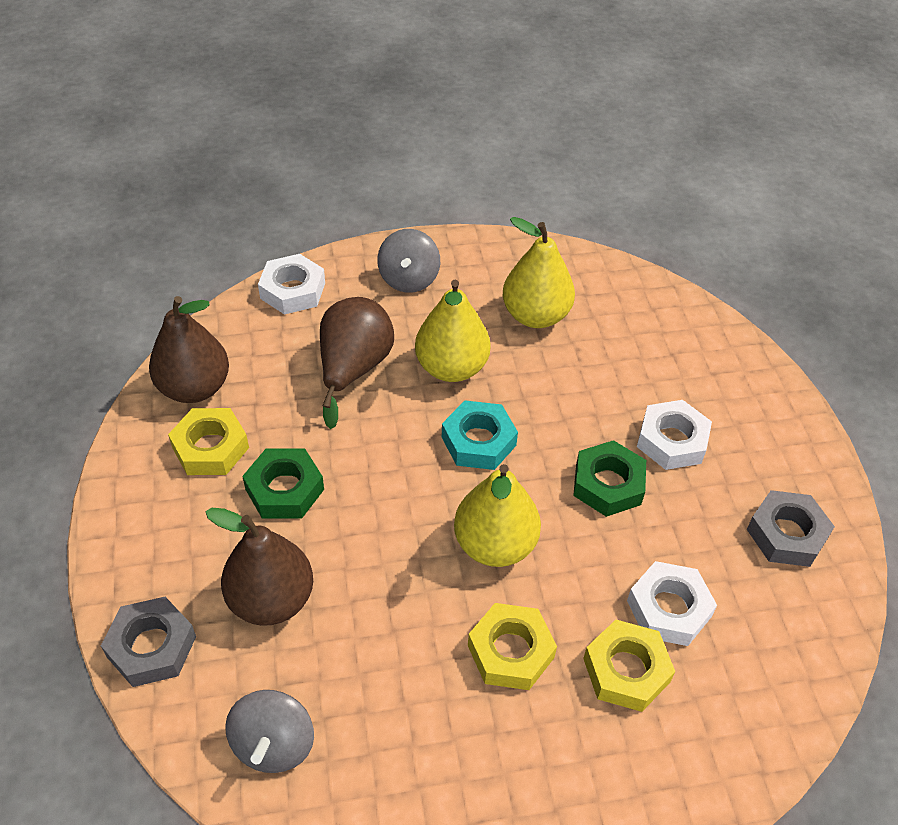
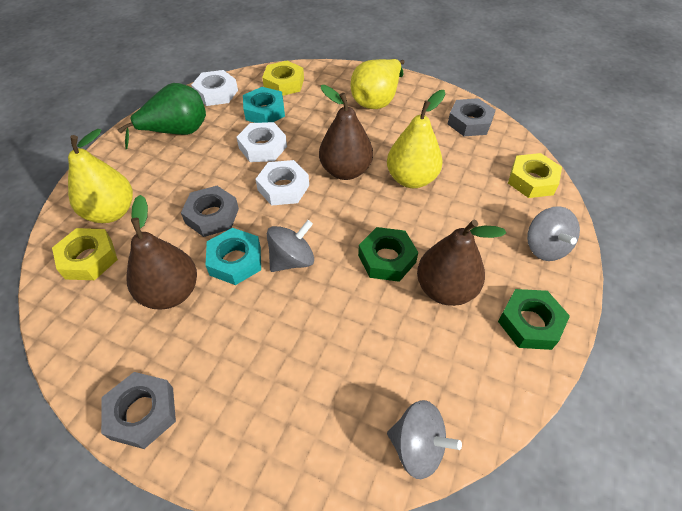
green pear: none = 0 -> [118,83,206,149] = 1
grey nut: [101,597,196,687] [747,490,835,567] = 2 -> [101,372,176,449] [181,186,239,237] [448,98,496,136] = 3
grey spinning top: [225,690,314,773] [377,229,440,293] = 2 -> [267,220,314,272] [387,400,462,479] [527,206,580,261] = 3
turquoise nut: [442,400,518,470] = 1 -> [205,228,261,285] [243,87,285,123] = 2

